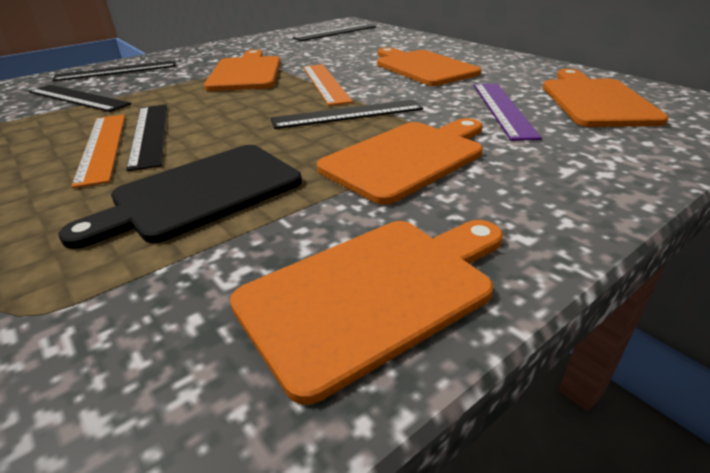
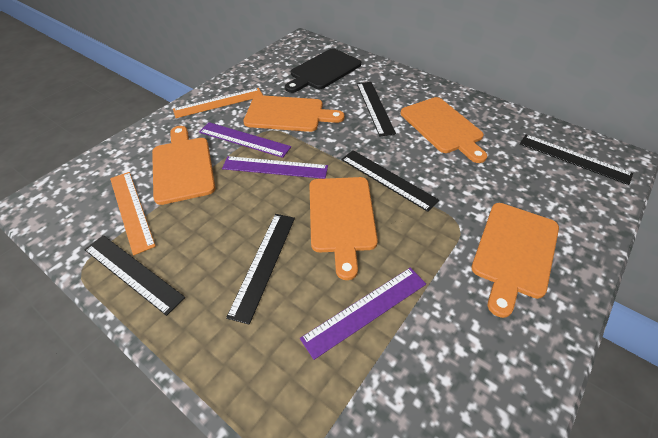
purple ruler: [474,84,542,141] = 1 -> [199,122,291,158] [222,156,328,179] [300,267,426,360] = 3

